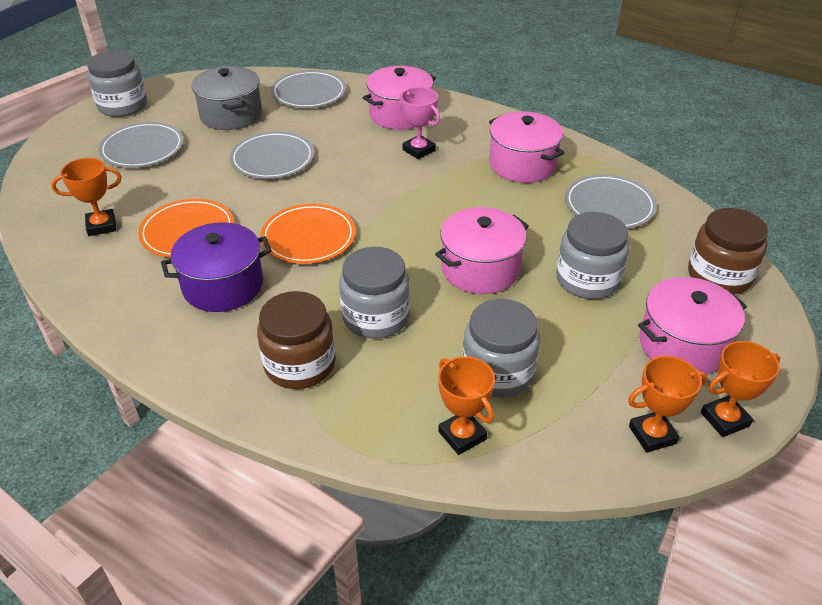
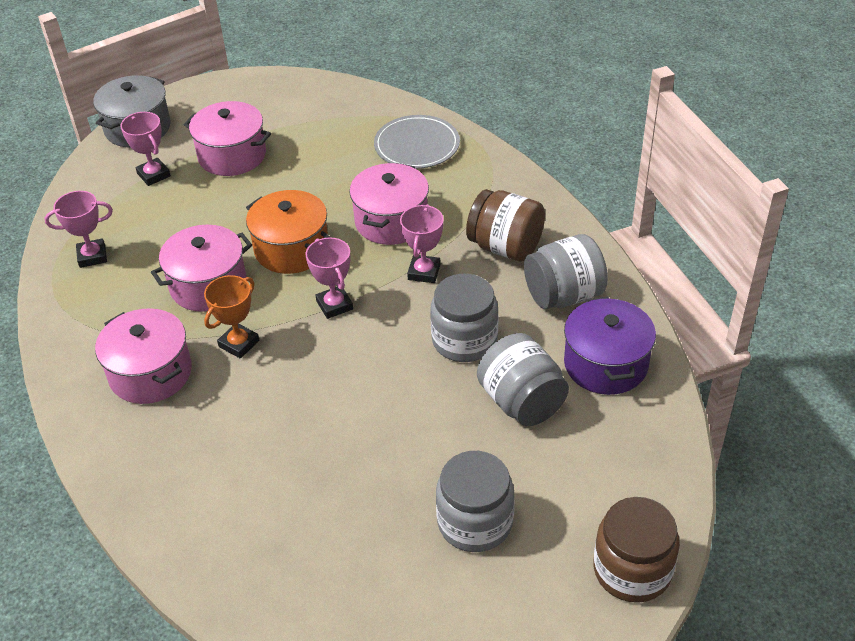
grey plate: [99,122,184,168] [230,131,314,179] [271,70,346,108] [565,174,657,229] = 4 -> [374,115,460,169] = 1
orange plate: [138,199,234,258] [261,204,356,264] = 2 -> none = 0
orange pot: none = 0 -> [246,190,330,274] = 1
orange trophy: [51,158,121,236] [438,356,495,455] [628,356,707,453] [701,341,780,437] = 4 -> [204,275,259,359] = 1
pink trophy: [399,87,440,159] = 1 -> [45,191,113,268] [120,112,171,186] [305,238,353,319] [400,204,444,283] = 4

